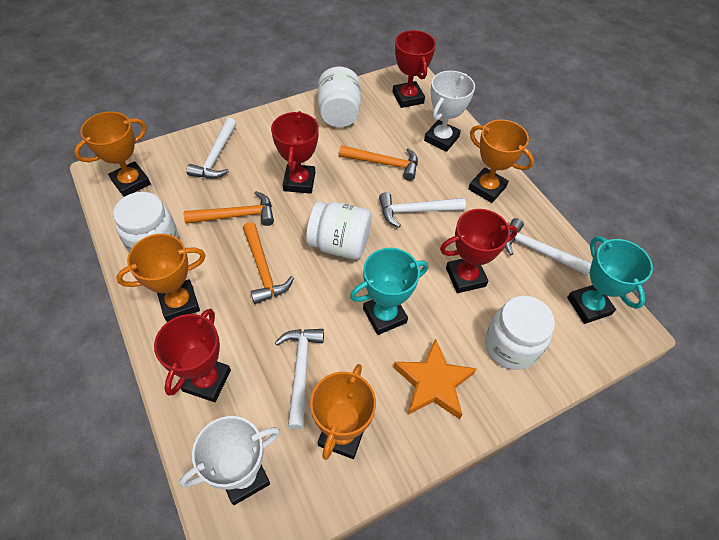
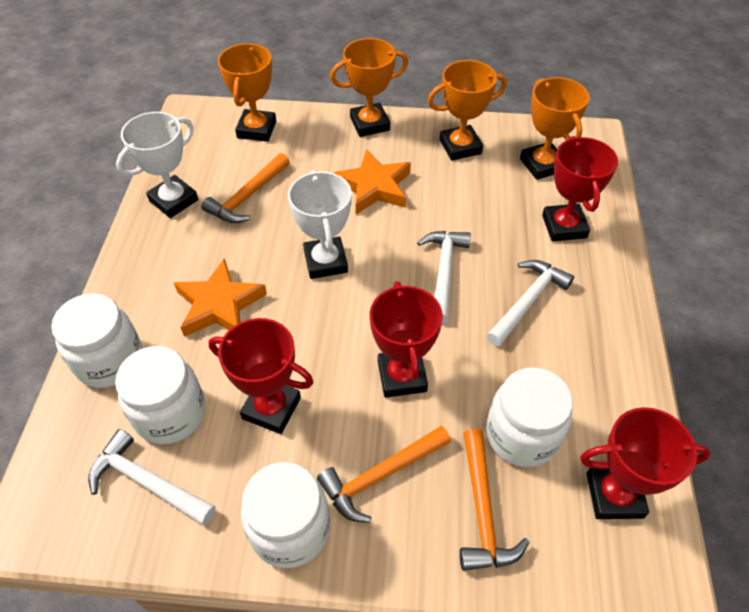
orange star: [393,338,476,419] = 1 -> [174,258,267,337] [334,149,411,214] = 2
turquoise trophy: [350,248,428,335] [567,236,653,324] = 2 -> none = 0
white hammer: [186,118,236,179] [275,329,324,429] [379,192,466,228] [505,218,591,275] = 4 -> [88,429,216,525] [417,231,471,324] [486,260,574,346] = 3

